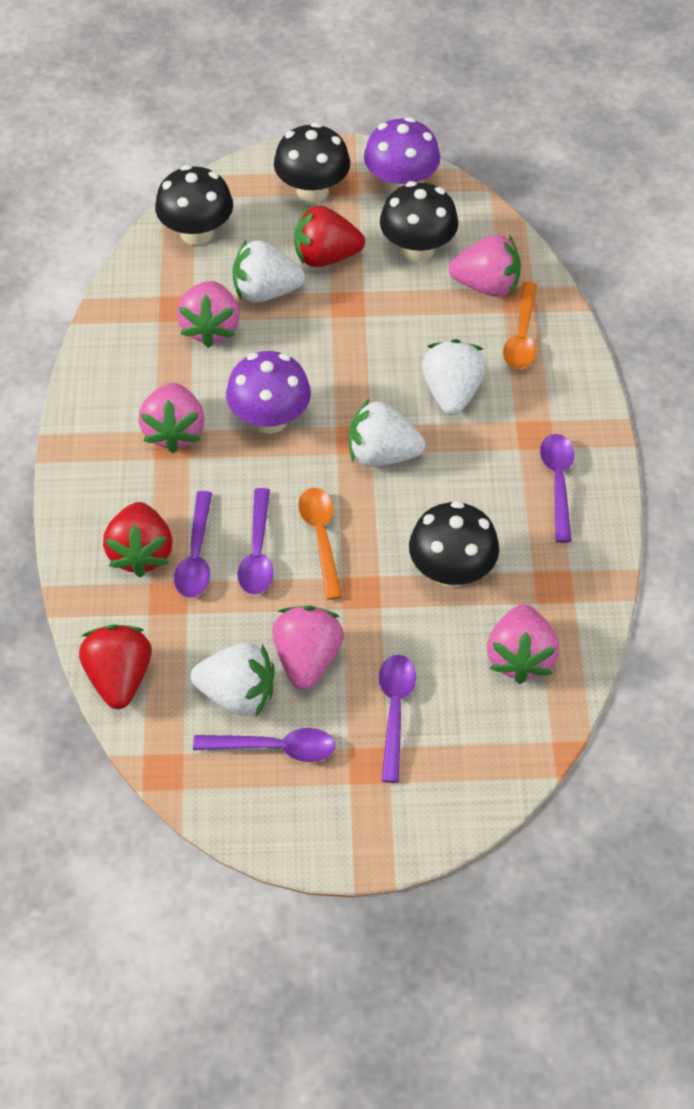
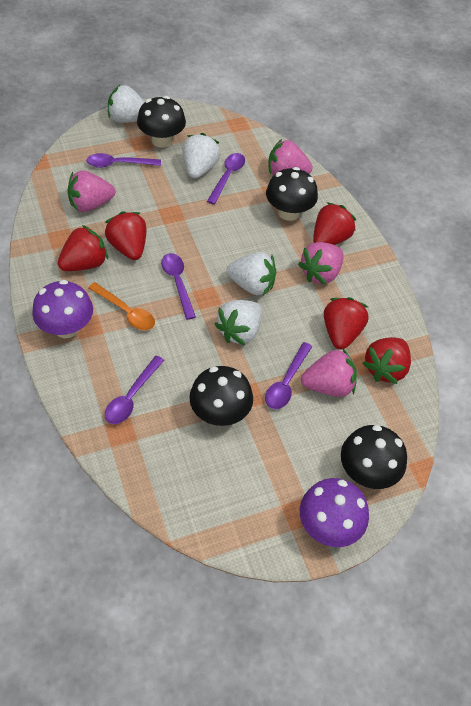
orange spoon: [298,488,342,600] [503,282,537,369] = 2 -> [88,282,155,330] = 1
pink strawberry: [138,383,205,453] [177,281,240,348] [272,606,344,690] [448,235,521,297] [487,604,559,684] = 5 -> [68,171,115,212] [268,139,313,176] [298,242,344,285] [301,349,357,397] = 4
red strawberry: [79,624,152,709] [103,502,172,577] [294,205,365,267] = 3 -> [58,225,108,271] [105,211,147,260] [313,202,356,245] [324,297,368,350] [362,337,411,384] = 5

